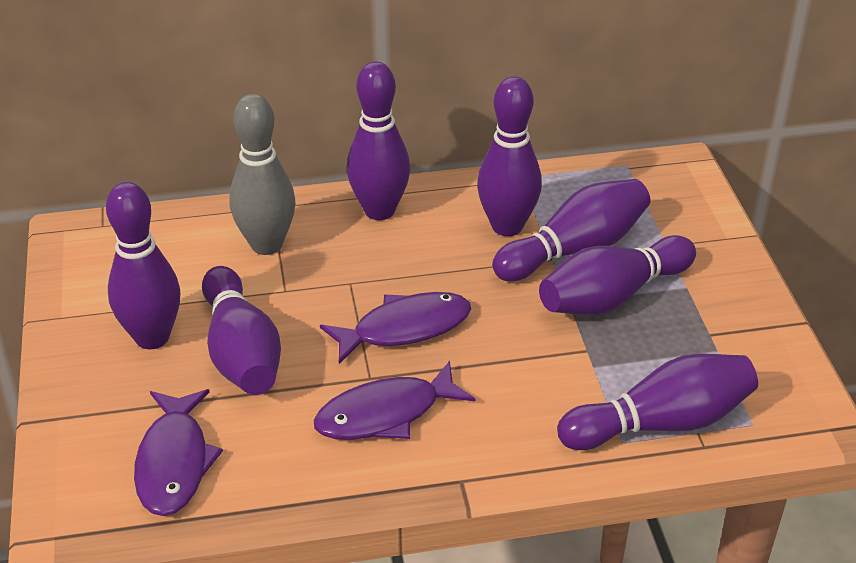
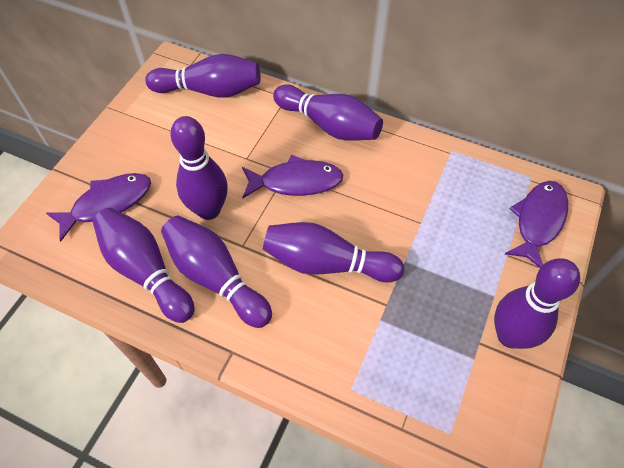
grey bowling pin: [229,94,295,255] = 1 -> none = 0

